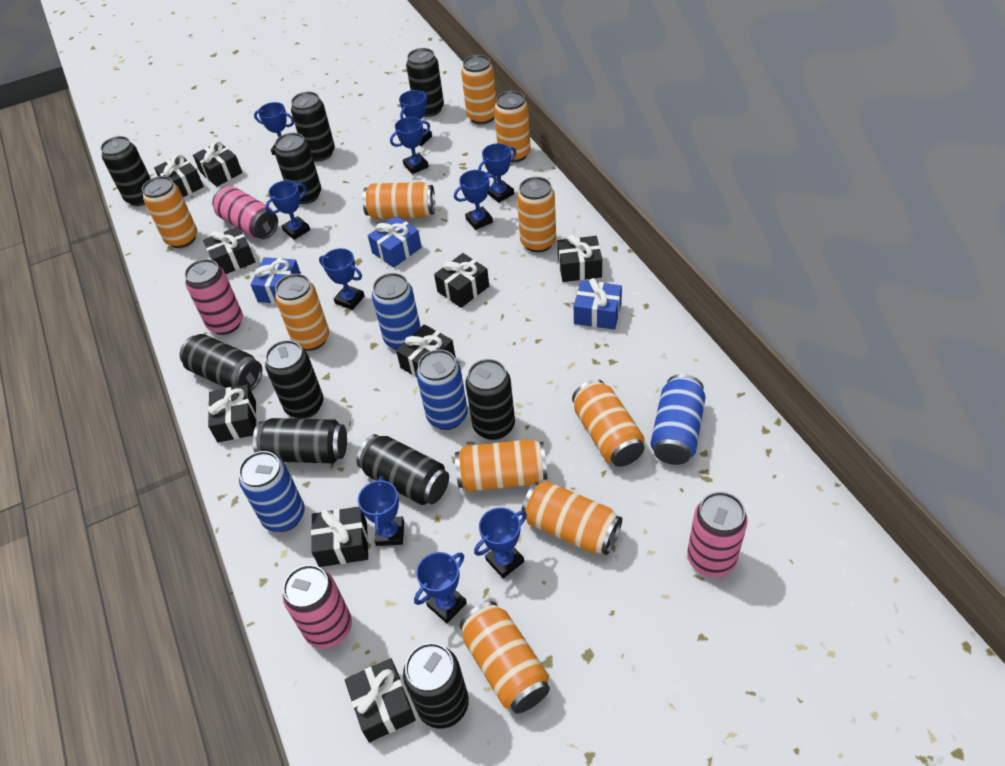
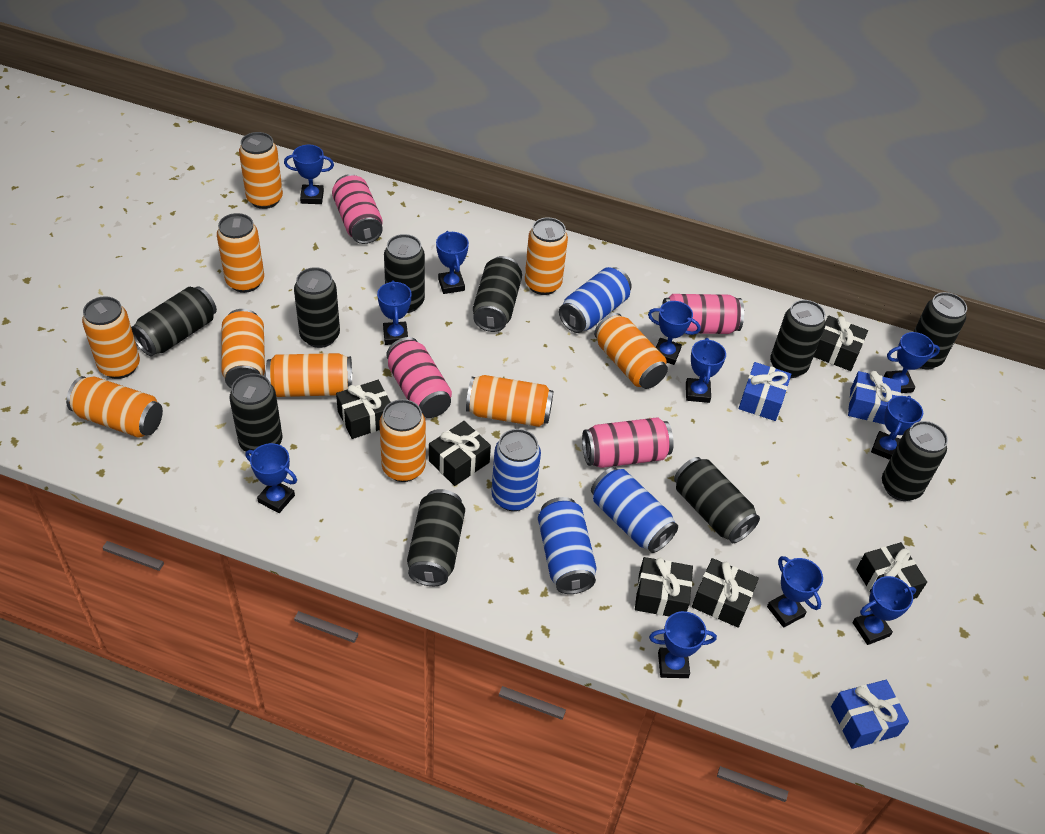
black gift: [154,154,204,197] [193,141,242,187] [203,226,255,274] [208,384,257,442] [311,507,368,567] [345,658,416,742] [396,324,456,377] [434,253,489,308] [557,235,602,282] = 9 -> [336,380,390,439] [429,421,491,486] [635,557,693,617] [692,558,759,628] [814,316,868,371] [856,542,927,599] = 6
blue trophy: [254,102,294,155] [265,180,310,240] [319,248,365,310] [358,476,404,546] [390,117,430,174] [399,90,432,146] [414,552,467,623] [454,170,497,230] [474,507,527,578] [478,143,516,203] = 10 -> [246,443,297,513] [284,145,334,204] [377,280,412,345] [436,231,469,294] [648,301,701,365] [649,611,717,678] [686,338,726,403] [767,556,823,628] [853,576,916,645] [871,396,923,460] [884,332,940,393] = 11

